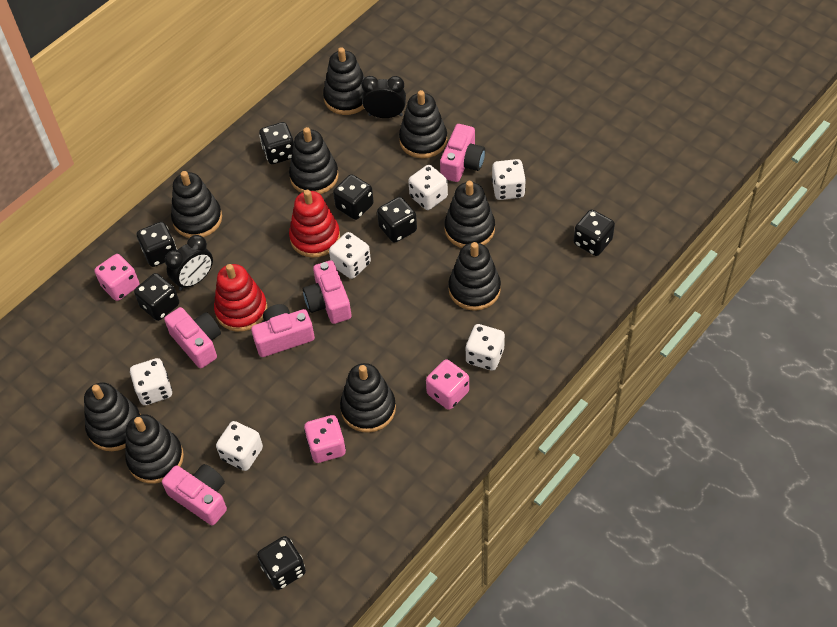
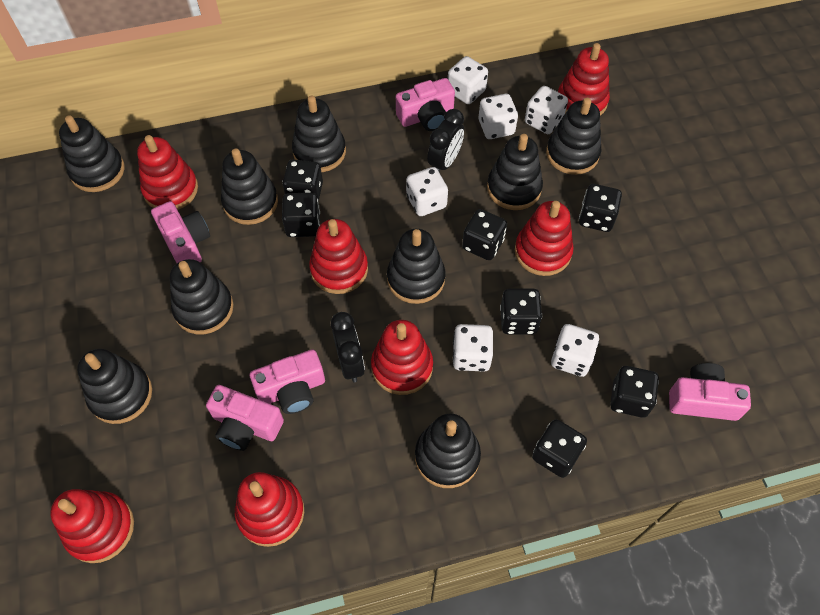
pink dice: [95,254,139,301] [304,415,346,463] [426,359,469,410] = 3 -> none = 0
red stacking toy: [214,264,267,332] [289,190,340,258] = 2 -> [50,489,134,563] [137,135,198,210] [235,472,304,547] [309,219,368,294] [371,320,433,395] [515,201,574,276] [558,43,610,116] = 7

